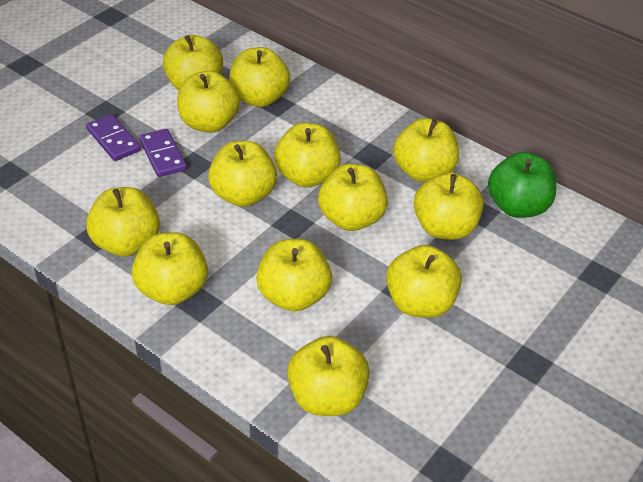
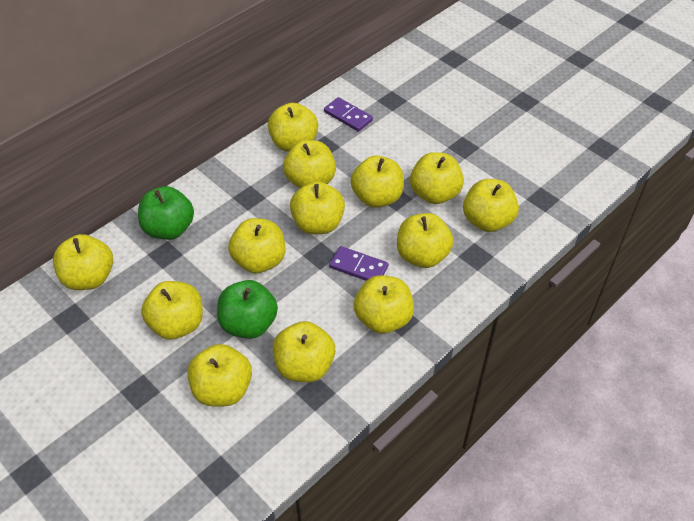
green apple: [488,152,557,218] = 1 -> [138,186,194,240] [217,280,278,339] = 2

